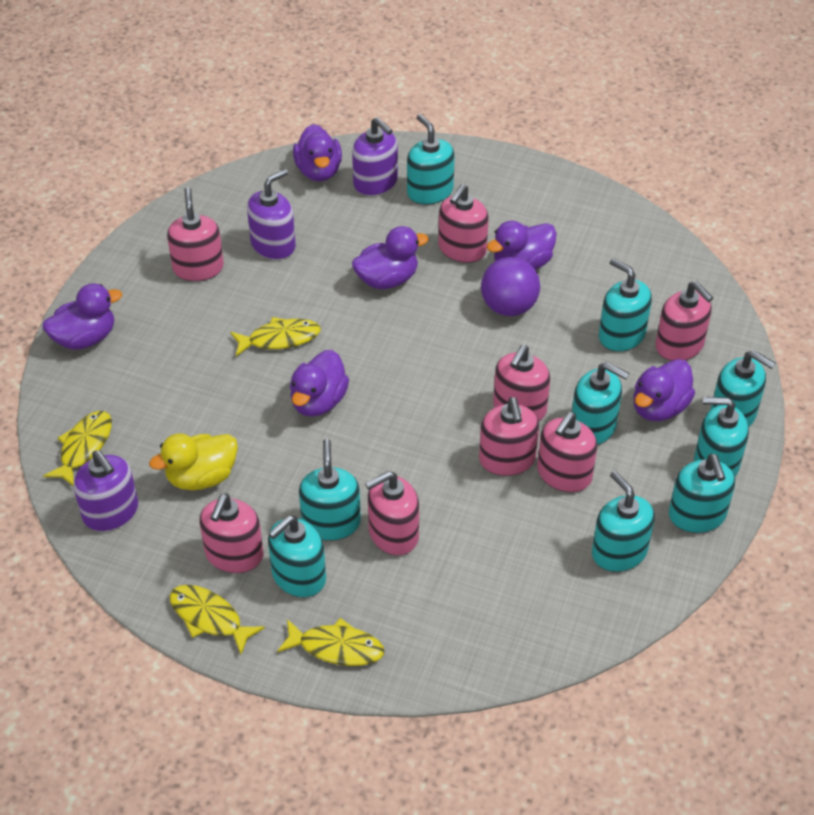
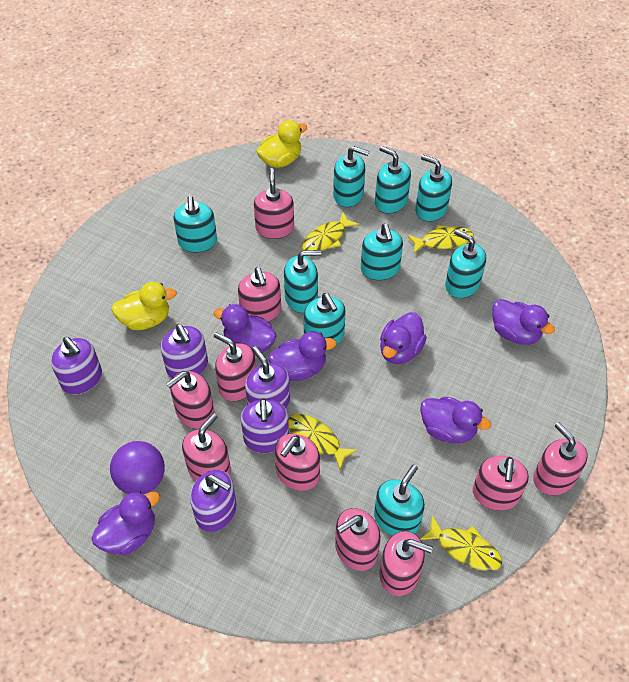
pink soap dispenser: [167,187,224,281] [199,494,264,573] [365,471,419,556] [438,184,489,263] [479,397,539,476] [493,345,550,421] [537,412,597,492] [655,281,713,361] = 8 -> [166,371,215,429] [182,413,231,481] [214,332,256,401] [238,267,281,322] [254,168,294,239] [274,434,320,491] [335,508,381,571] [380,531,433,596] [473,455,529,511] [533,422,588,495] = 10
purple soap dispenser: [73,450,138,531] [247,169,296,260] [352,117,398,196] = 3 -> [51,337,102,395] [161,324,208,378] [190,470,237,532] [241,398,289,453] [245,346,290,409] = 5
yellow duck: [149,434,238,490] = 1 -> [111,282,177,330] [256,120,307,168] = 2

